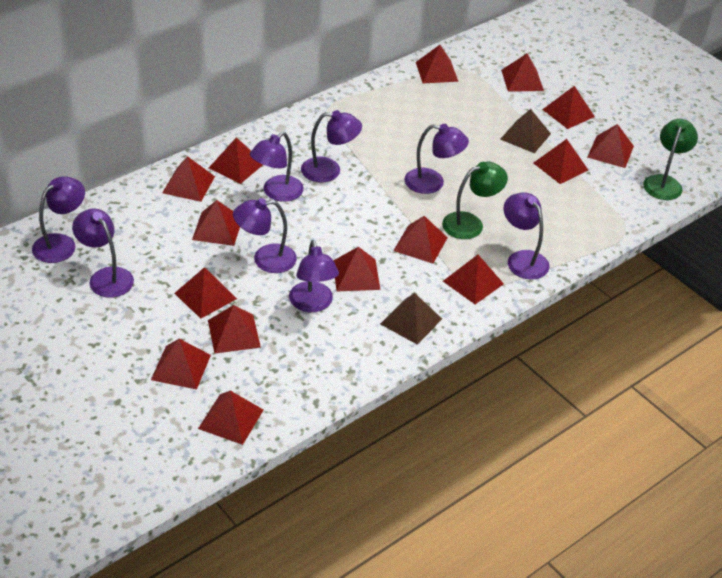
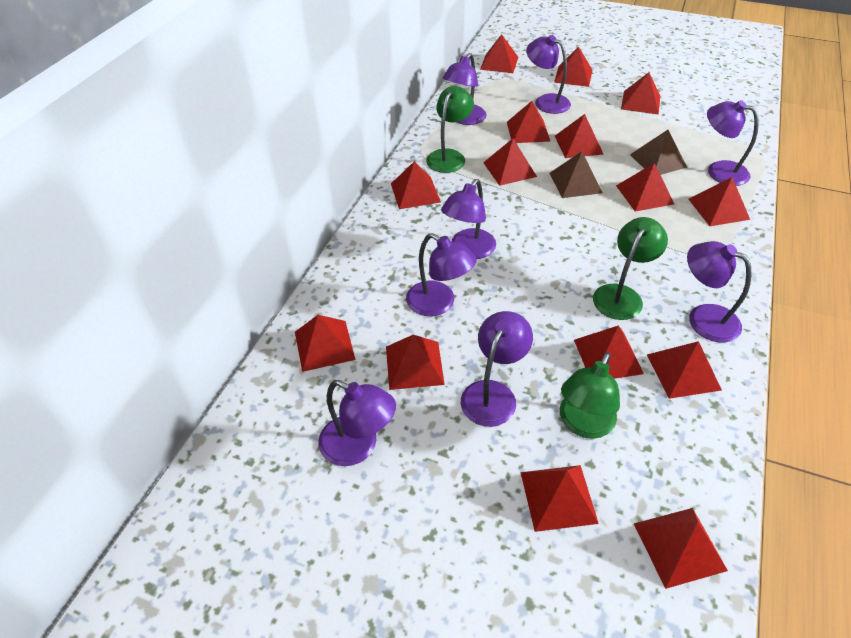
green lamp: [442,161,508,239] [643,119,698,200] = 2 -> [426,86,474,173] [560,352,620,439] [593,217,668,320] = 3

